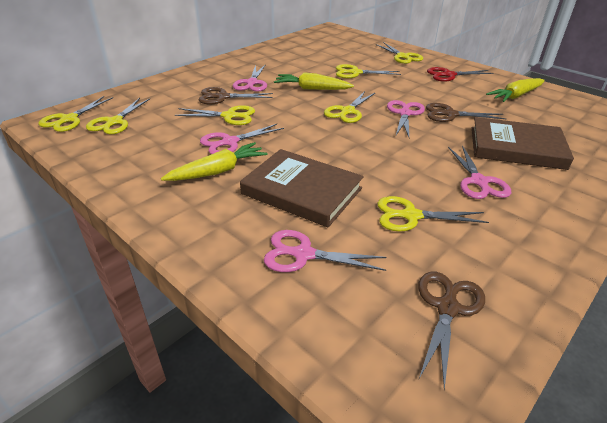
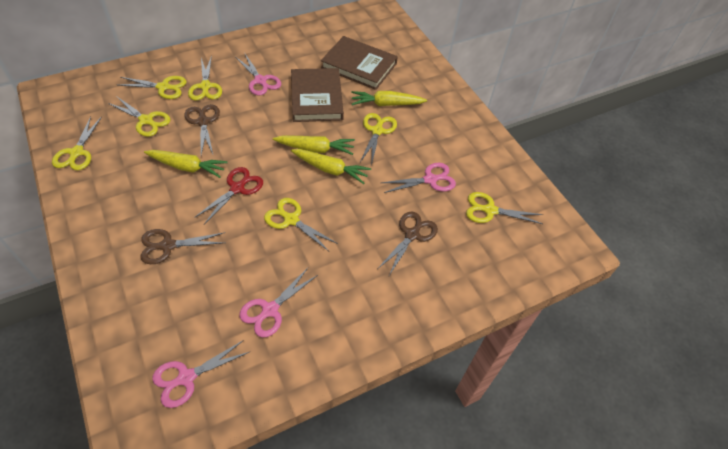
pink scissors: [200,124,284,154] [233,64,267,92] [264,230,387,272] [387,100,425,137] [448,145,511,199] = 5 -> [152,340,249,408] [236,54,281,96] [239,268,318,338] [381,163,456,193] = 4
yellow carrot: [161,142,268,181] [274,72,354,90] [486,78,545,102] = 3 -> [144,150,228,178] [273,136,355,155] [291,149,371,184] [351,91,427,106] = 4

